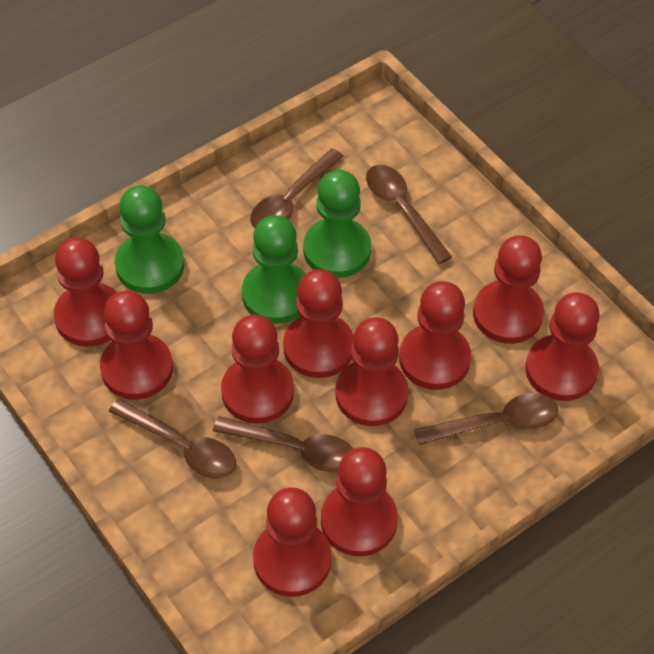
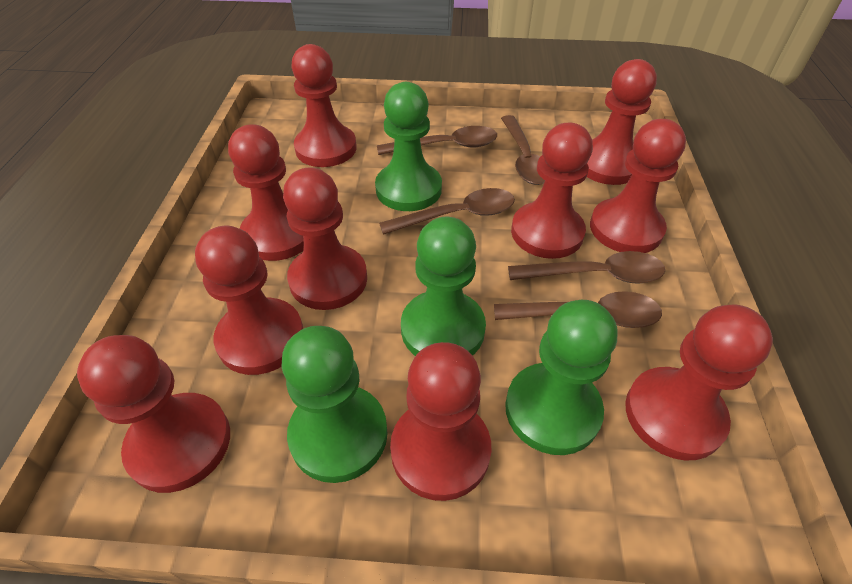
green pawn: [115,185,184,294] [242,215,306,324] [303,170,371,278] = 3 -> [282,326,388,483] [375,82,442,211] [401,217,486,356] [505,300,617,455] = 4

